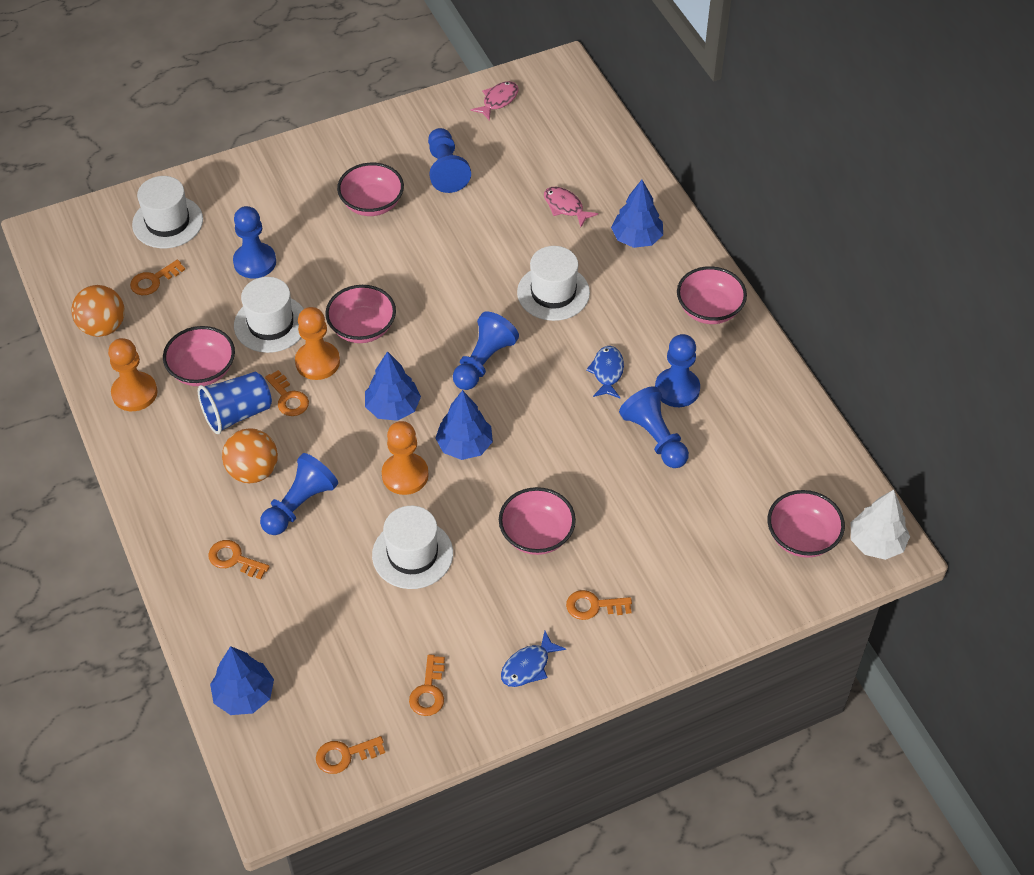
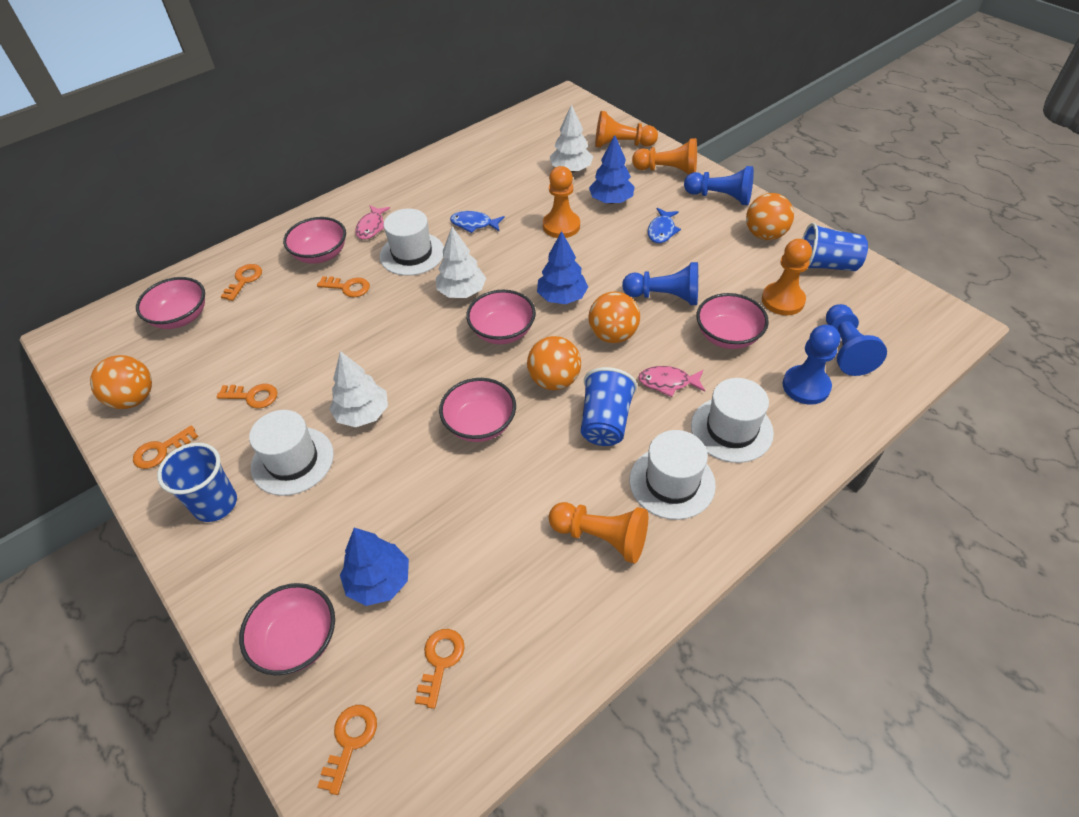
blue cup: [198,372,272,434] = 1 -> [157,443,237,522] [581,367,637,446] [802,223,868,271] = 3
blue pawn: [233,206,276,278] [260,453,338,535] [428,128,471,193] [453,312,519,390] [619,386,689,468] [655,334,700,407] = 6 -> [622,262,698,305] [684,166,754,205] [783,325,840,405] [826,304,887,376] = 4
blue tree: [210,646,274,715] [365,351,421,421] [435,390,493,460] [611,180,663,248] = 4 -> [340,528,409,606] [537,231,588,304] [589,135,635,204] = 3
orange ball: [72,285,125,337] [222,428,278,483] = 2 -> [90,355,152,409] [527,336,581,390] [588,291,640,343] [746,193,794,240] = 4
orange pawn: [108,338,158,411] [295,307,340,380] [382,421,429,495] = 3 -> [543,166,580,238] [549,502,648,564] [595,111,658,148] [632,138,697,175] [762,239,812,315] = 5
white tree: [851,490,910,560] = 1 -> [329,351,388,427] [436,227,486,298] [550,104,593,173] = 3

